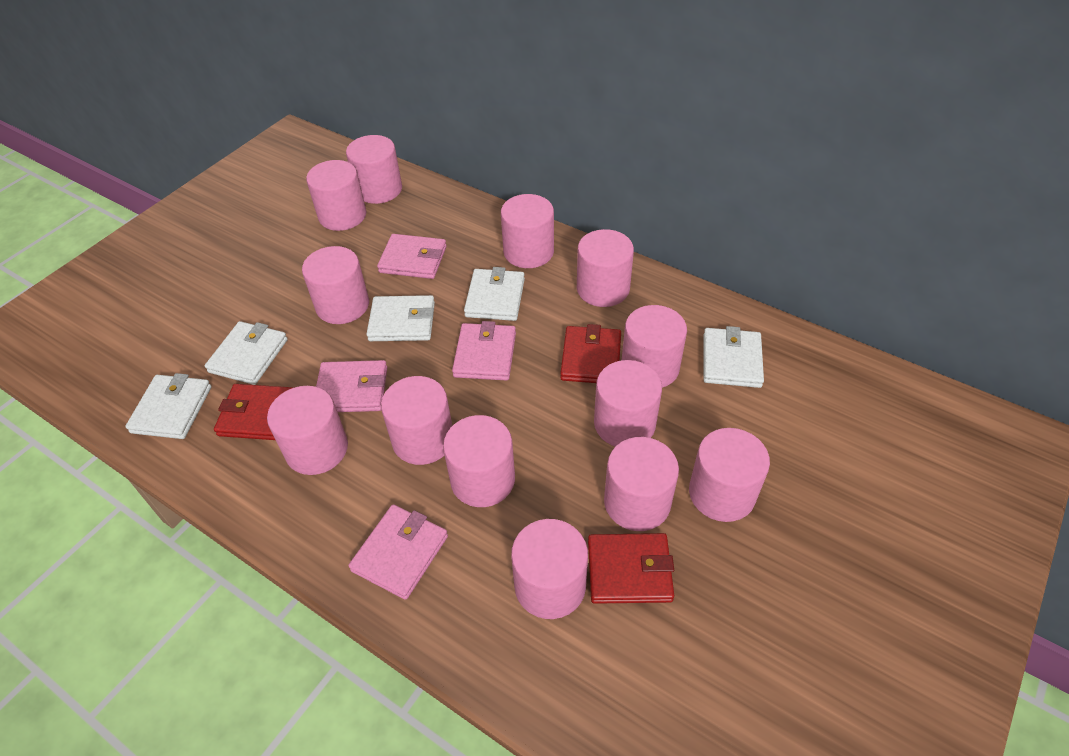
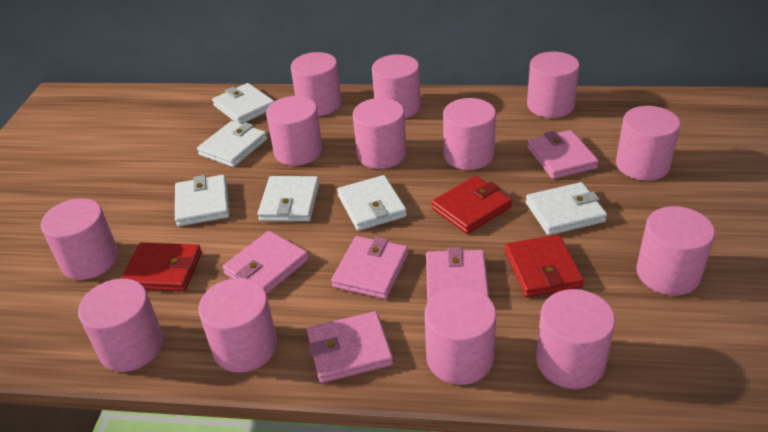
pink wallet: [316,360,387,412] [348,504,448,600] [377,234,446,279] [452,321,516,381] = 4 -> [222,231,309,294] [307,311,393,383] [331,236,408,299] [426,247,489,303] [527,130,599,179] = 5
white wallet: [125,373,211,439] [205,321,288,385] [366,295,435,341] [464,267,525,321] [703,326,764,388] = 5 -> [175,175,230,226] [197,121,267,167] [212,83,274,124] [257,176,319,222] [337,175,407,231] [526,182,607,235] = 6

